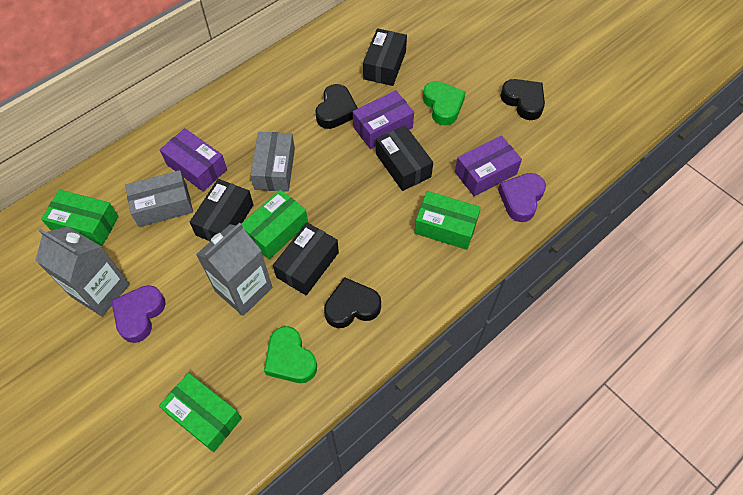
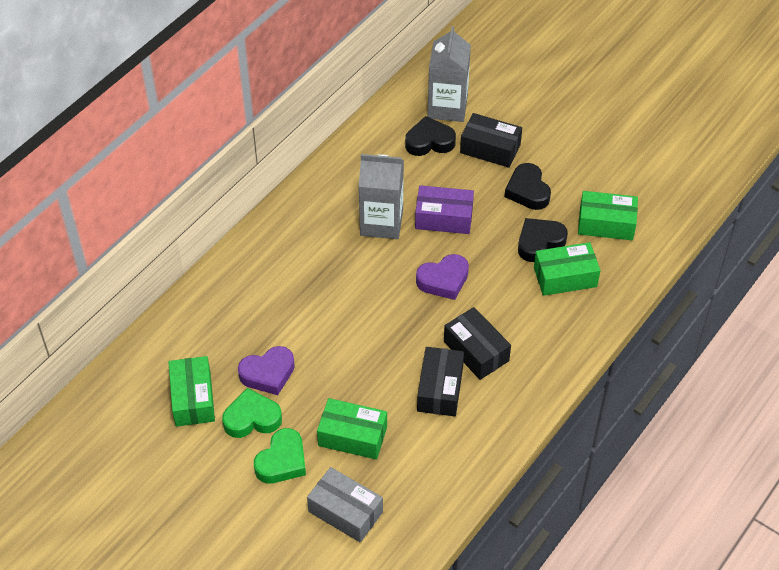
black box: [190,179,253,241] [273,222,339,295] [363,28,407,86] [376,125,433,191] = 4 -> [417,347,464,416] [444,307,511,380] [460,113,522,168] = 3
grey box: [125,170,193,227] [250,132,295,192] = 2 -> [307,467,383,543] = 1
purple box: [160,128,227,192] [353,90,414,149] [455,135,522,196] = 3 -> [415,185,474,234] = 1

